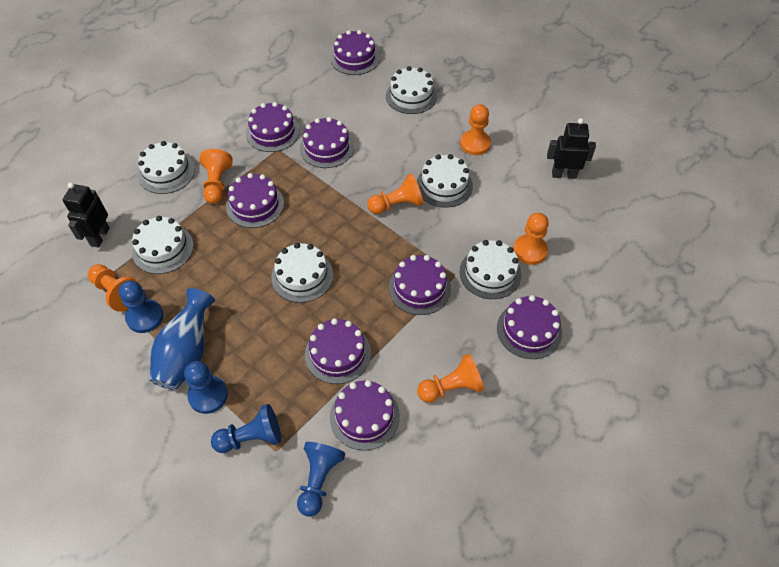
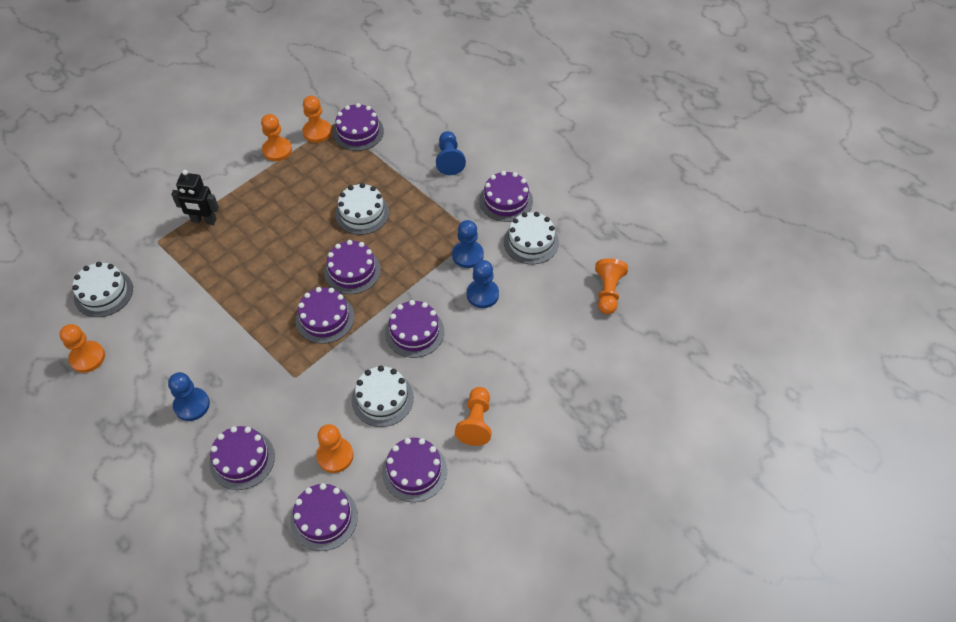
black robot: [63,182,110,248] [547,118,596,179] = 2 -> [171,170,219,225] = 1
blue vase: [150,288,215,390] = 1 -> none = 0
white cake: [132,216,194,274] [138,141,195,194] [271,243,333,303] [386,66,437,114] [417,154,473,208] [460,240,521,299] = 6 -> [72,262,133,317] [335,183,389,235] [352,366,414,427] [504,212,559,264] = 4

